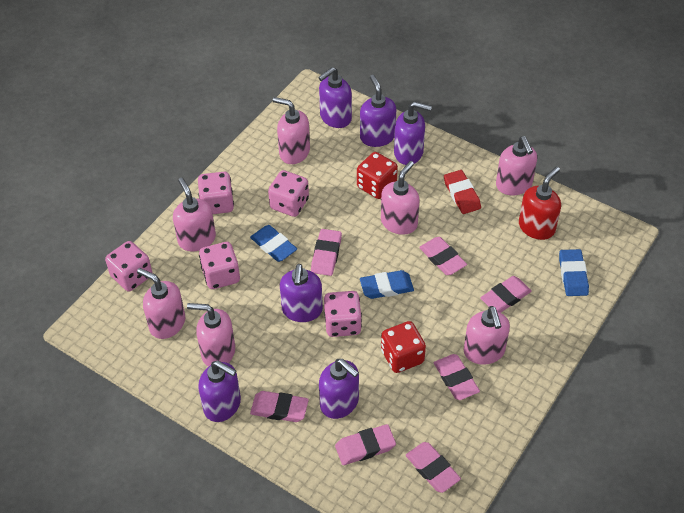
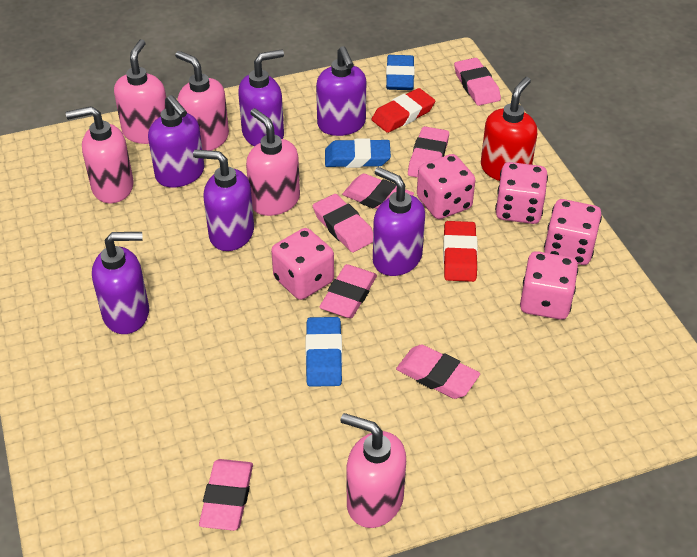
pink soap dispenser: [137,268,185,339] [173,178,216,251] [187,303,235,367] [273,97,310,164] [381,161,420,235] [464,306,510,365] [496,136,537,195] = 7 -> [66,106,134,203] [114,39,166,144] [175,51,229,151] [246,108,300,216] [341,413,406,528] = 5
red dice: [357,152,398,199] [381,321,426,373] = 2 -> none = 0
red eraser: [444,170,481,214] = 1 -> [372,88,435,133] [443,221,478,282] = 2

